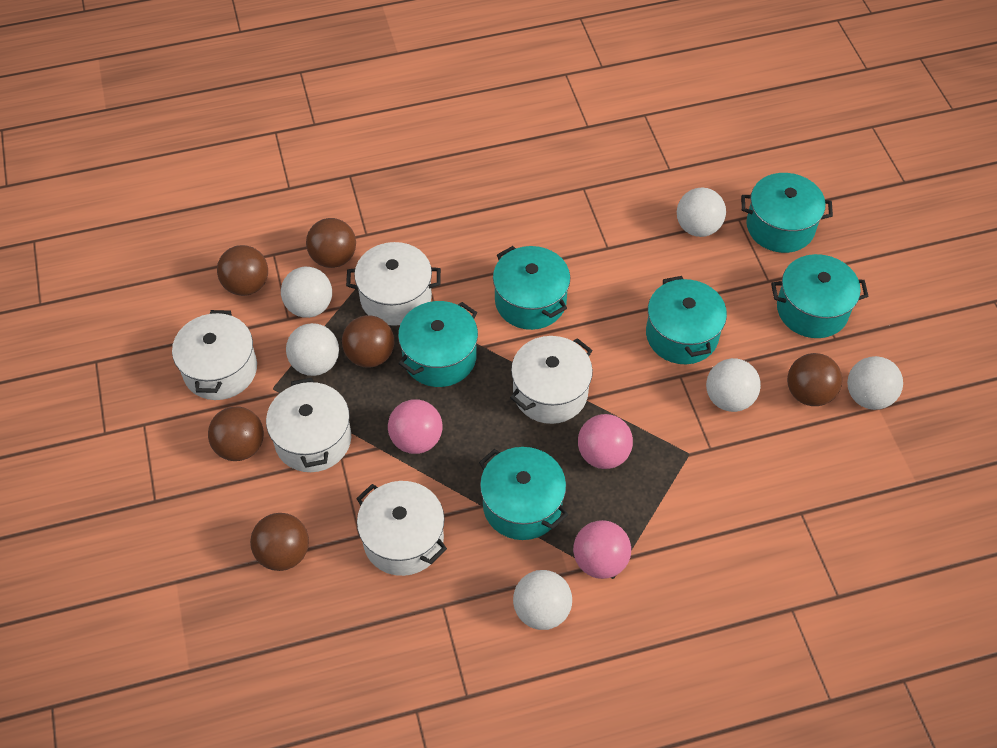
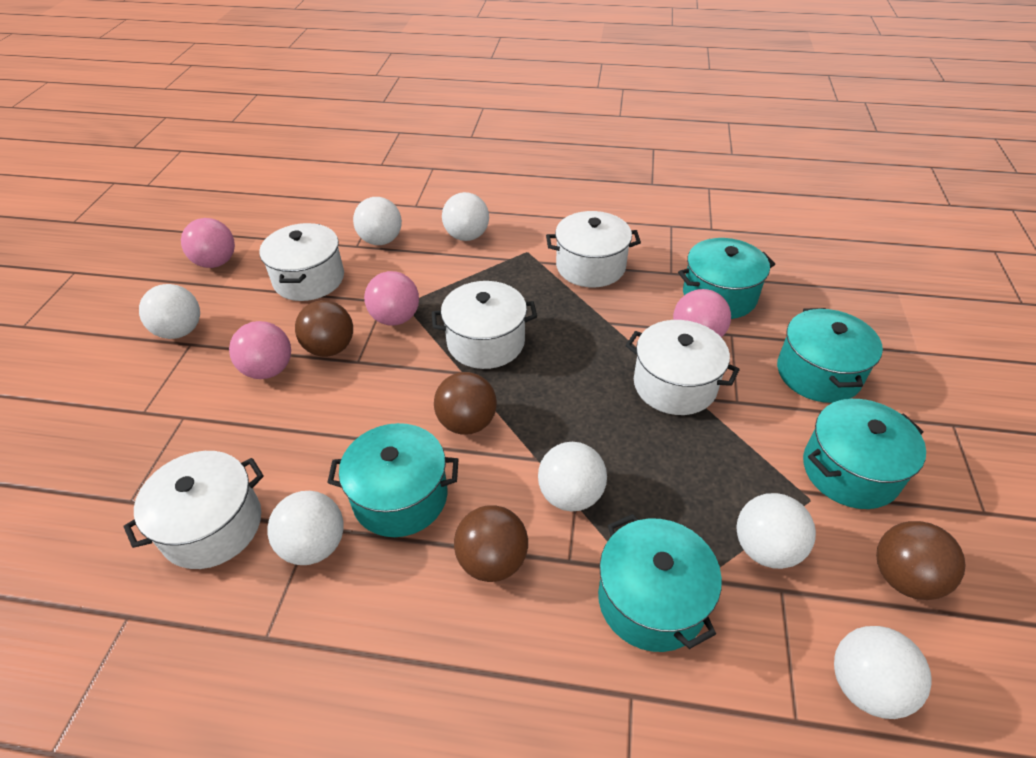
brown ball: [208,406,264,461] [217,245,268,296] [250,513,309,571] [306,218,356,268] [342,315,394,368] [787,353,842,406] = 6 -> [295,300,353,357] [434,372,497,435] [454,505,528,582] [876,521,966,600] = 4
pink ball: [388,399,443,454] [573,520,631,579] [578,414,633,469] = 3 -> [181,218,235,268] [229,321,291,379] [364,271,419,326] [673,289,731,338] = 4
turquoise pot: [398,301,478,387] [479,447,568,540] [493,246,570,330] [646,276,727,364] [741,173,833,253] [771,254,869,338] = 6 -> [327,423,459,537] [598,514,722,652] [678,238,775,319] [777,308,883,403] [803,399,926,509] = 5
white ball: [281,267,332,318] [286,323,339,376] [513,570,572,630] [677,187,726,237] [706,358,761,412] [847,356,903,410] = 6 -> [139,284,200,339] [267,491,344,565] [353,197,402,245] [442,192,489,241] [538,442,607,511] [737,493,816,569] [834,626,932,719] = 7

